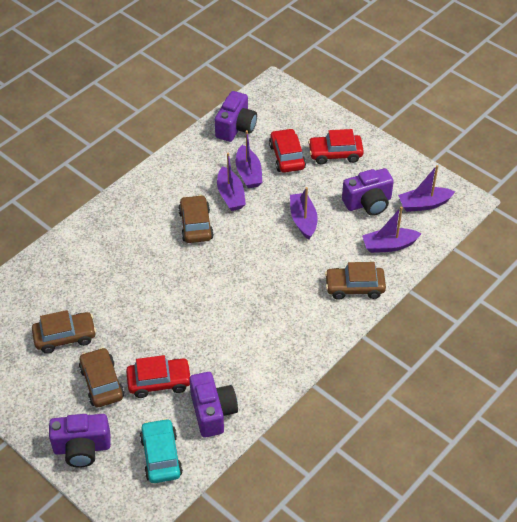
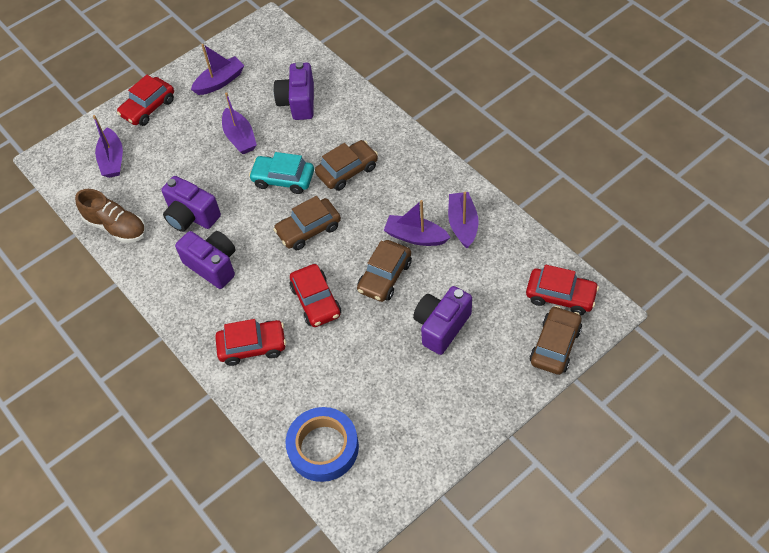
blue tape: none = 0 -> [286,407,359,482] = 1
brown shoe: none = 0 -> [75,189,146,243] = 1
red car: [126,355,191,398] [269,128,306,173] [308,129,364,164] = 3 -> [117,75,174,126] [215,319,286,366] [290,264,341,327] [526,265,599,315] = 4

